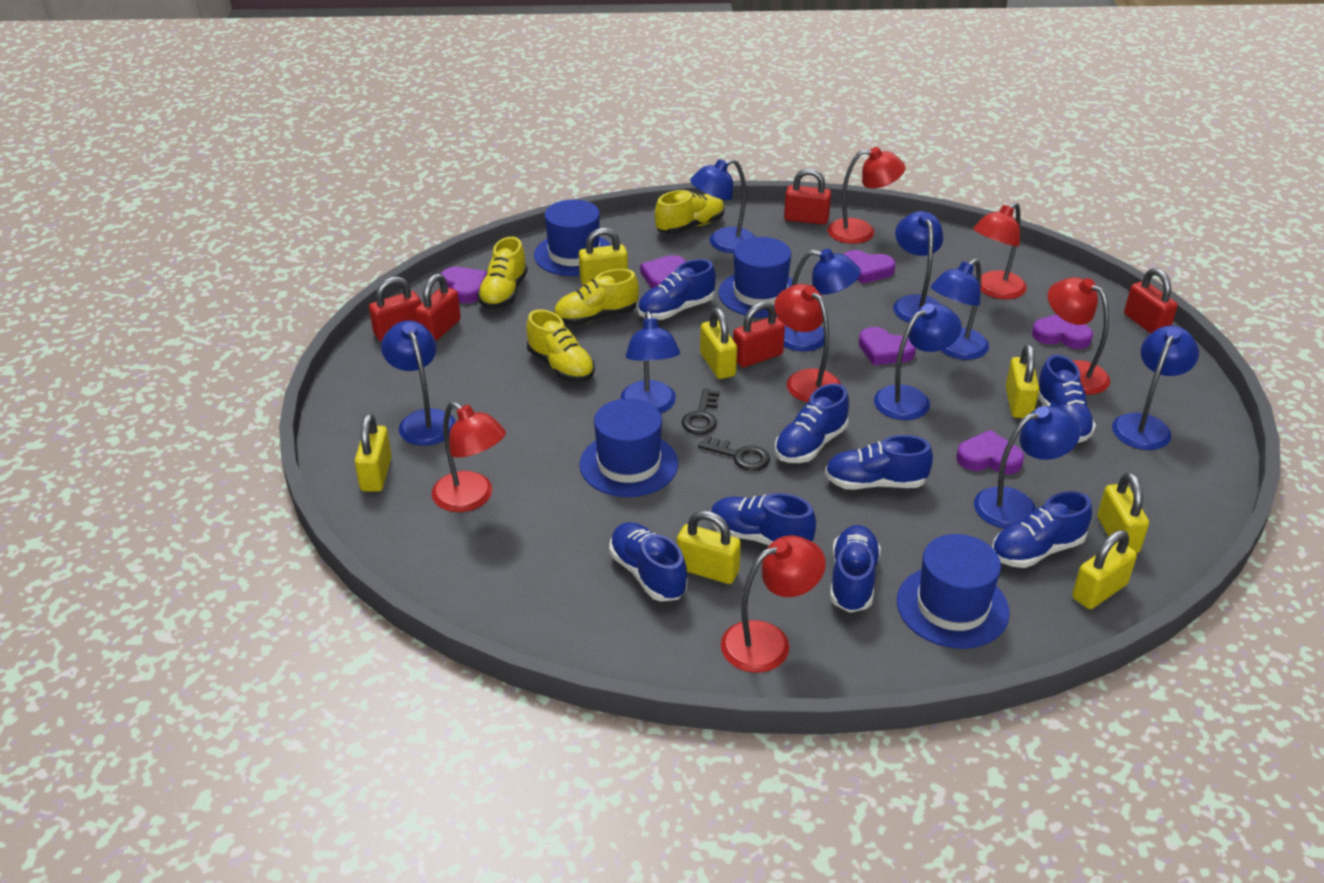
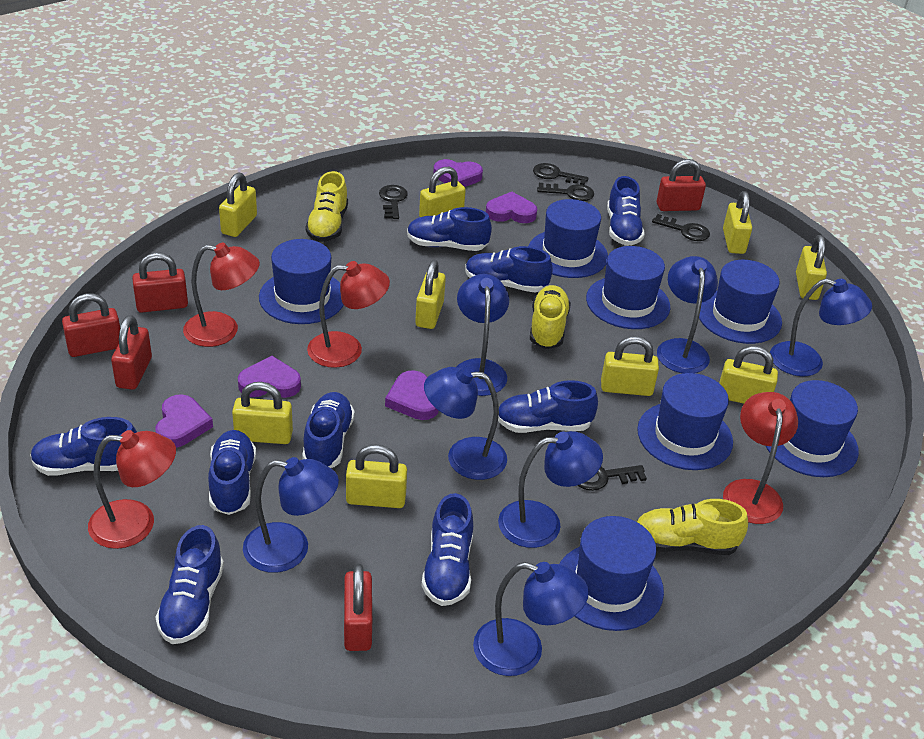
black key: [681,388,720,434] [698,435,770,471] = 2 -> [379,185,408,219] [533,163,589,185] [537,183,594,201] [577,465,647,491] [652,214,710,241] = 5
blue hat: [534,200,611,276] [579,398,678,497] [718,237,798,318] [897,534,1010,649] = 4 -> [259,239,344,324] [528,199,608,278] [559,516,664,631] [586,246,670,329] [637,373,733,470] [699,260,782,344] [766,380,859,477] = 7
blue lamp: [381,320,456,446] [621,311,680,414] [690,159,755,253] [784,248,861,351] [874,303,962,420] [893,211,944,323] [931,259,989,360] [974,406,1080,528] [1112,325,1199,450] = 9 -> [243,457,339,573] [424,366,507,480] [456,274,509,396] [473,562,589,676] [498,431,603,548] [657,256,718,373] [770,278,872,376] = 7
blue shoe: [609,522,688,601] [638,259,716,320] [711,493,816,545] [775,384,849,463] [825,435,933,489] [830,525,881,613] [992,491,1092,568] [1038,355,1096,443] = 8 -> [30,417,137,476] [155,525,224,644] [208,430,256,515] [302,392,355,468] [407,207,492,251] [421,493,473,606] [465,246,553,293] [498,380,598,433] [607,176,645,246] = 9
purple heart: [441,267,487,303] [640,255,686,289] [843,250,895,284] [859,327,916,365] [956,430,1024,474] [1032,314,1093,349] = 6 -> [156,394,213,448] [238,356,301,398] [385,370,439,420] [433,159,483,187] [486,192,537,223] = 5
red lamp: [432,402,506,512] [721,535,826,673] [774,284,841,402] [827,147,906,244] [973,202,1027,299] [1048,277,1110,395] = 6 -> [88,430,176,549] [183,243,260,347] [307,261,390,368] [723,392,798,524] = 4
yellow padlock: [355,413,392,492] [579,228,628,286] [677,510,741,584] [700,308,737,379] [1006,344,1039,418] [1072,530,1137,609] [1098,472,1149,553] = 7 -> [219,172,257,237] [232,382,293,444] [346,445,407,508] [415,260,446,329] [419,167,466,217] [601,336,659,396] [719,346,778,404] [723,191,752,254] [796,235,827,300] = 9
yellow shoe: [477,237,528,309] [526,309,595,382] [554,269,639,326] [655,190,725,234] = 4 -> [305,171,348,242] [530,285,571,349] [636,499,748,555] = 3

